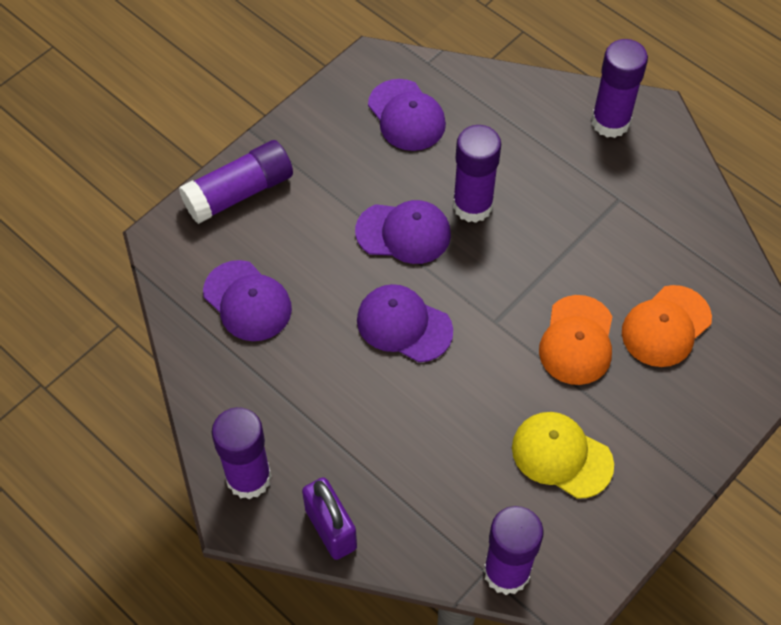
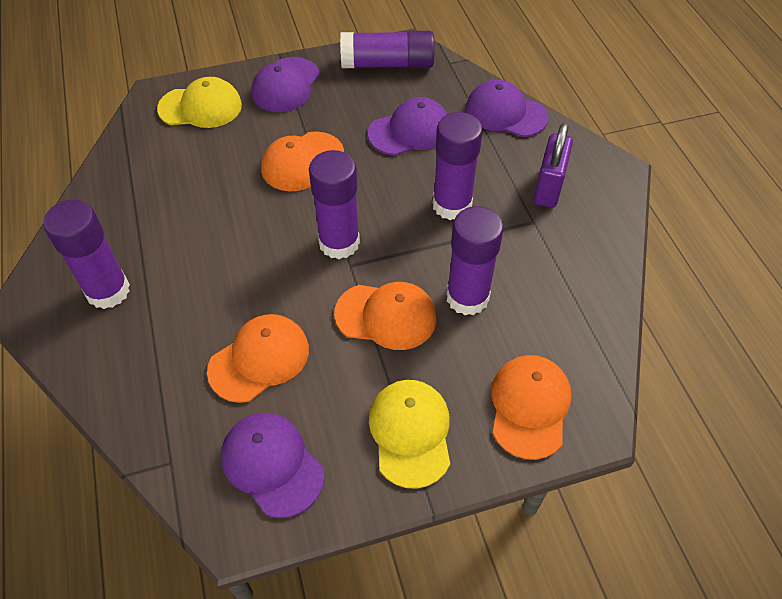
orange cap: [539,295,613,385] [622,285,712,367] = 2 -> [207,314,309,403] [261,132,344,191] [334,282,436,350] [491,355,572,460] = 4
yellow cap: [512,412,614,499] = 1 -> [157,77,242,128] [369,380,450,489] = 2

